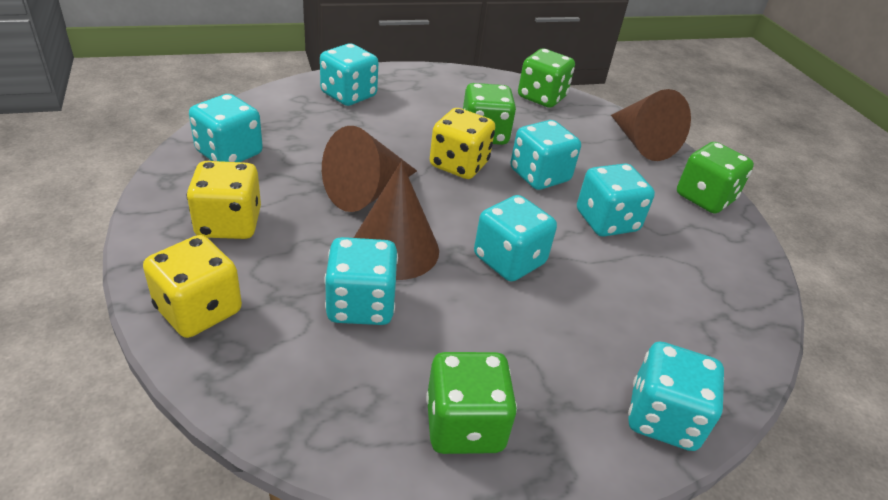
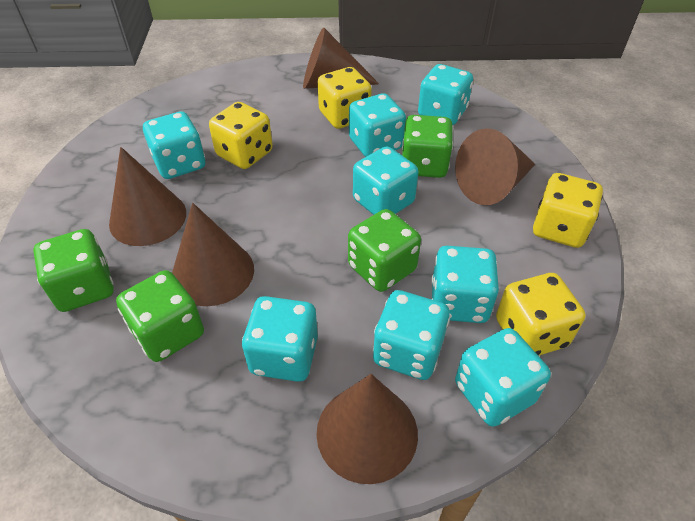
brown cone: [322,126,417,212] [354,162,439,280] [611,89,691,161] = 3 -> [109,147,186,246] [172,203,254,306] [303,27,379,89] [316,374,418,484] [455,128,535,205] = 5
turquoise dice: [189,94,263,162] [320,43,378,106] [324,237,398,325] [474,195,557,282] [510,120,581,190] [577,163,655,237] [628,342,724,451] = 7 -> [143,112,205,179] [242,296,318,382] [349,93,406,157] [353,146,419,215] [373,290,450,380] [418,64,473,125] [431,246,499,323] [455,328,551,427] = 8
yellow dice: [143,235,242,338] [187,161,261,239] [430,108,495,179] = 3 -> [209,102,273,169] [318,67,372,129] [496,273,586,356] [533,173,603,248] = 4

